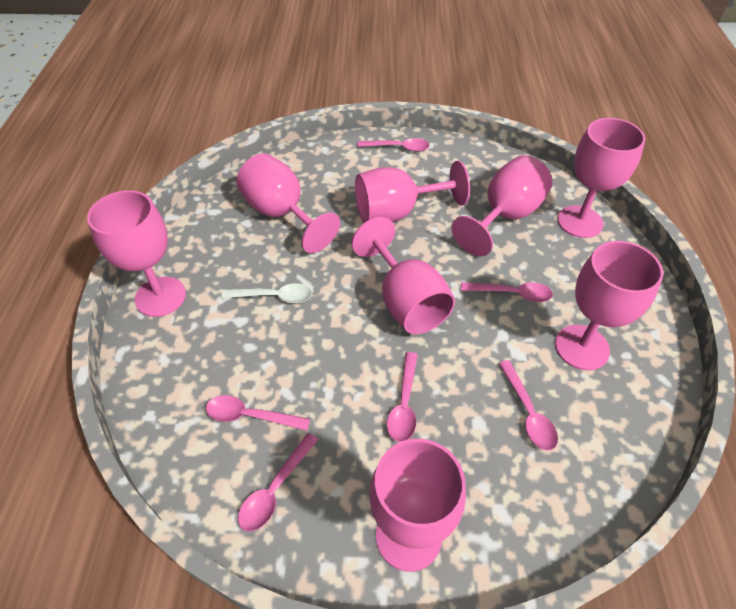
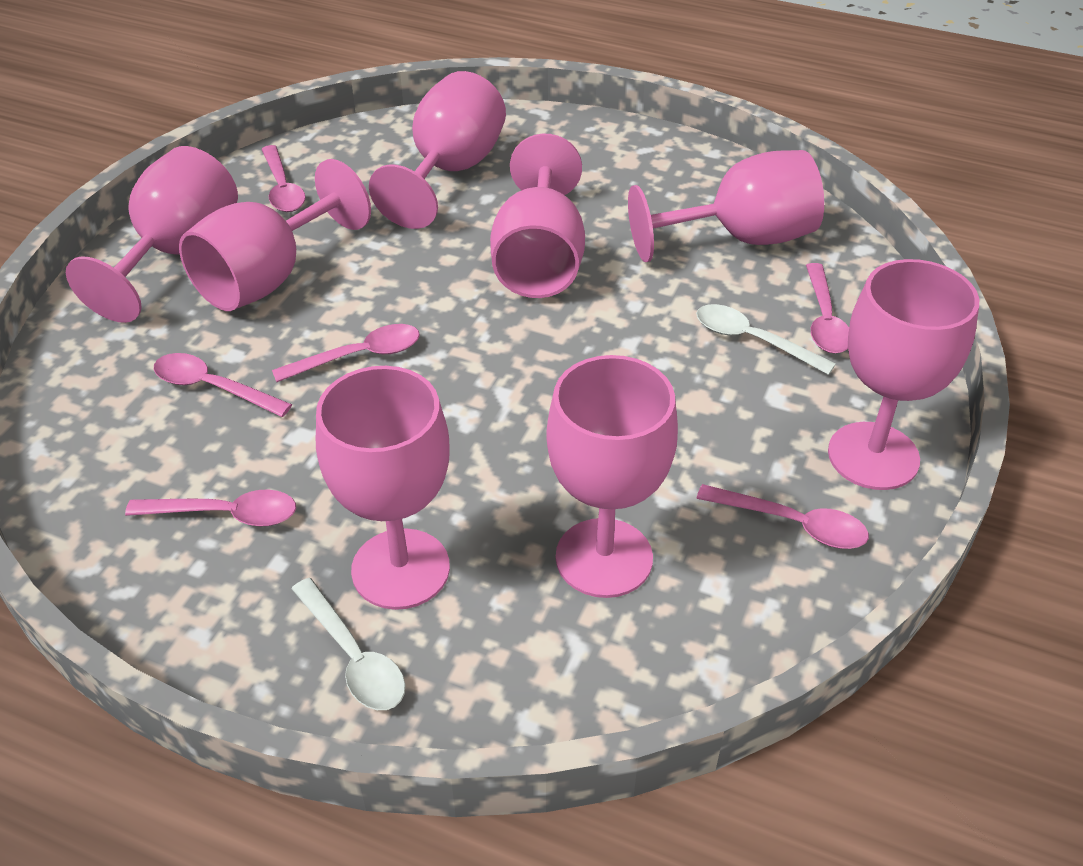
white spoon: [222,283,312,303] = 1 -> [292,578,405,710] [696,304,836,375] = 2

